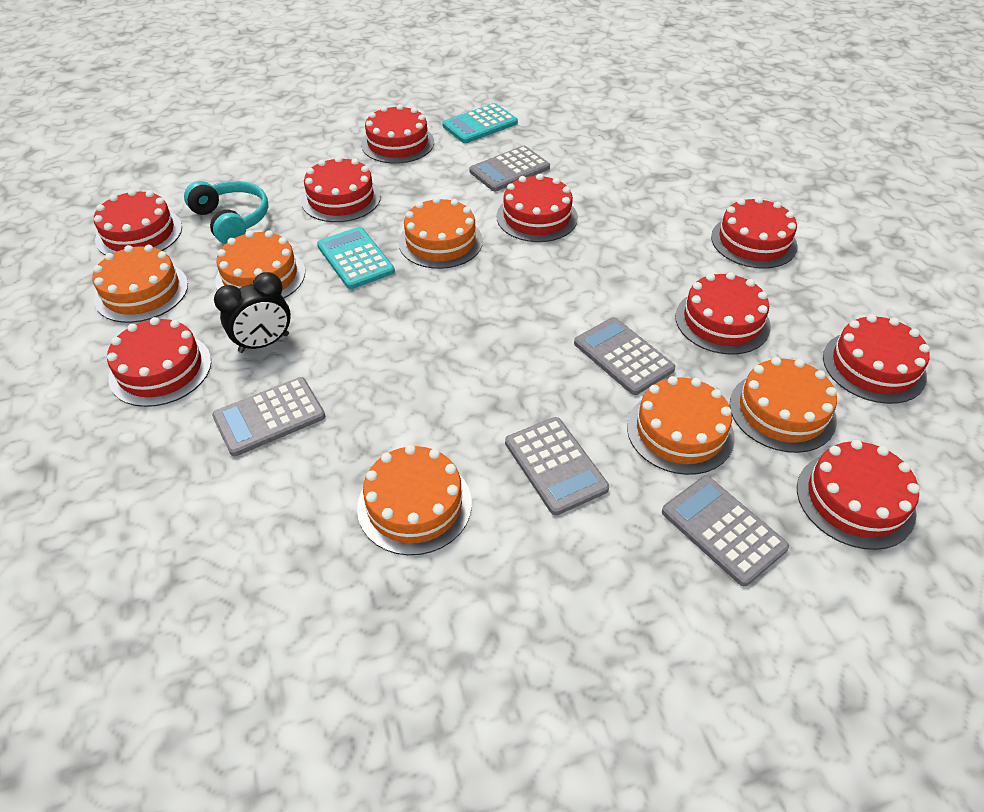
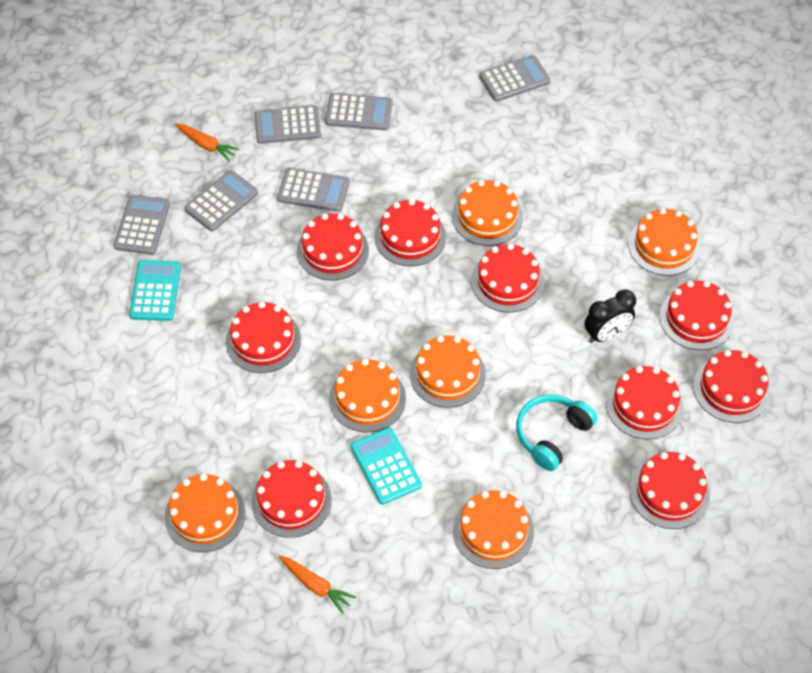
grey calculator: [212,377,325,456] [470,146,550,191] [505,417,609,515] [574,317,675,395] [662,476,789,586] = 5 -> [114,195,170,255] [184,170,258,231] [254,105,321,144] [277,168,350,212] [325,93,392,130] [479,55,550,102] = 6
orange carrot: none = 0 -> [175,124,240,161] [279,556,356,614] = 2

